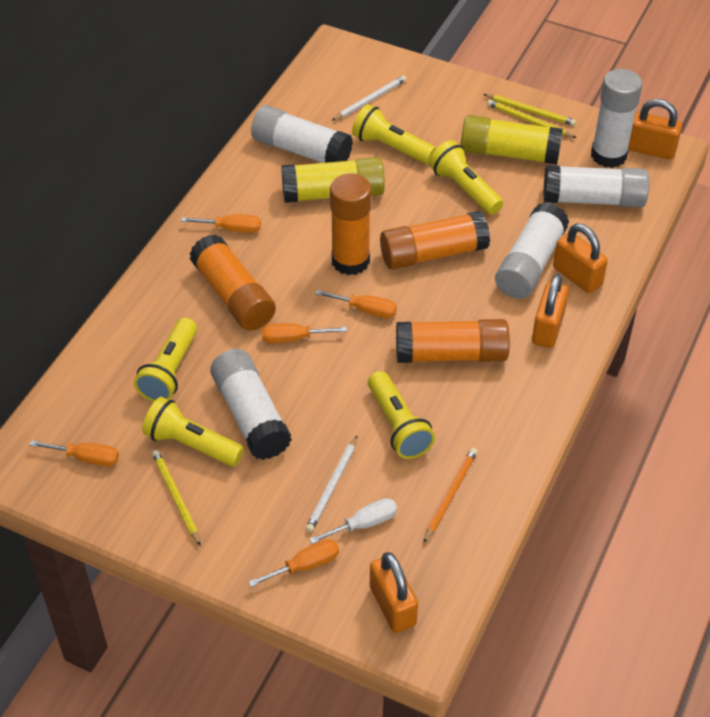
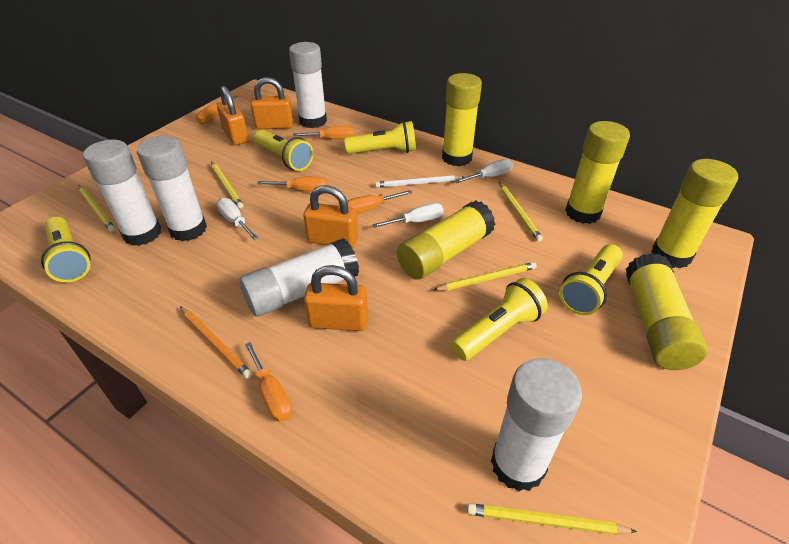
orange glue stick: [189,234,276,331] [330,173,372,275] [380,211,490,270] [396,319,510,363] = 4 -> none = 0
white pencil: [306,436,357,532] [332,75,406,121] = 2 -> [375,175,464,188] = 1
white screwdriver: [309,498,397,544] = 1 -> [216,198,258,240] [372,203,443,228] [454,159,513,184] = 3
yellow glue stick: [281,157,385,203] [461,115,563,165] = 2 -> [397,201,495,280] [442,73,482,166] [565,121,630,224] [626,253,708,370] [651,159,738,269] = 5
yellow pencil: [152,450,201,546] [483,94,576,126] [487,100,577,138] = 3 -> [78,185,115,232] [211,161,243,209] [434,262,537,291] [467,503,637,535] [499,182,543,242] = 5

